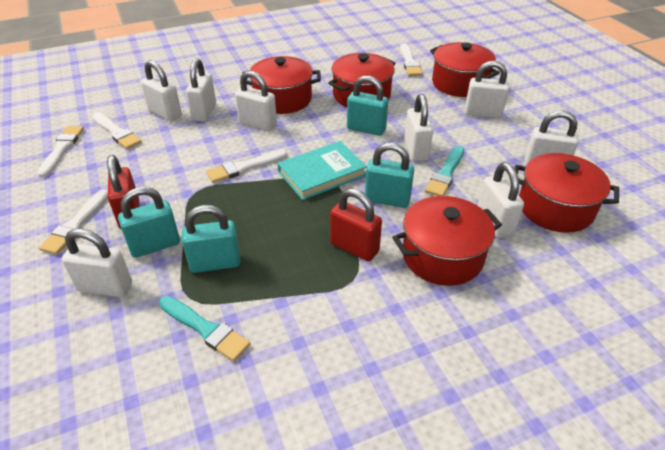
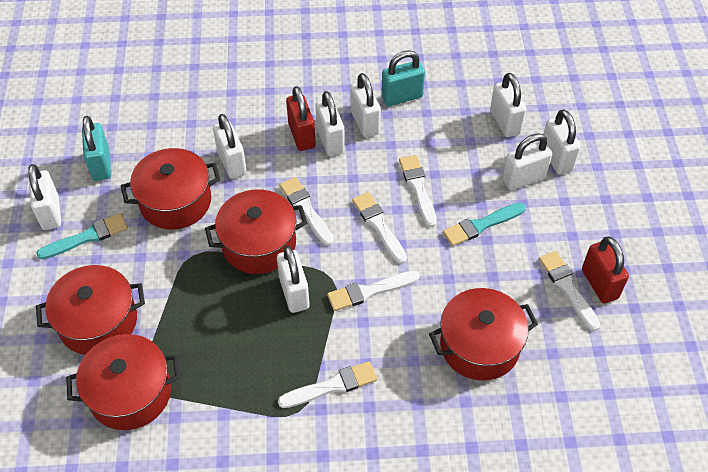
turquoise book: [278,141,367,200] = 1 -> none = 0
turquoise padlock: [118,187,180,258] [182,205,241,273] [347,76,388,136] [365,143,414,208] = 4 -> [82,116,111,181] [381,50,425,106] = 2
white brush: [37,126,84,177] [39,189,108,255] [92,113,142,149] [206,150,287,183] [400,43,423,76] = 5 -> [278,361,377,408] [279,177,334,246] [327,271,419,311] [352,192,407,264] [399,155,437,227] [539,251,600,331] = 6

